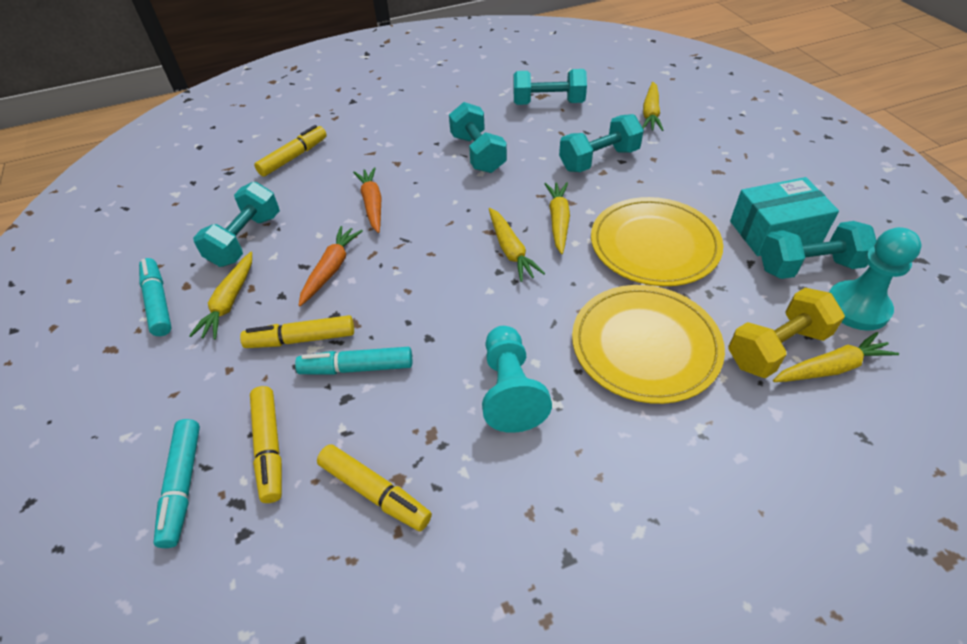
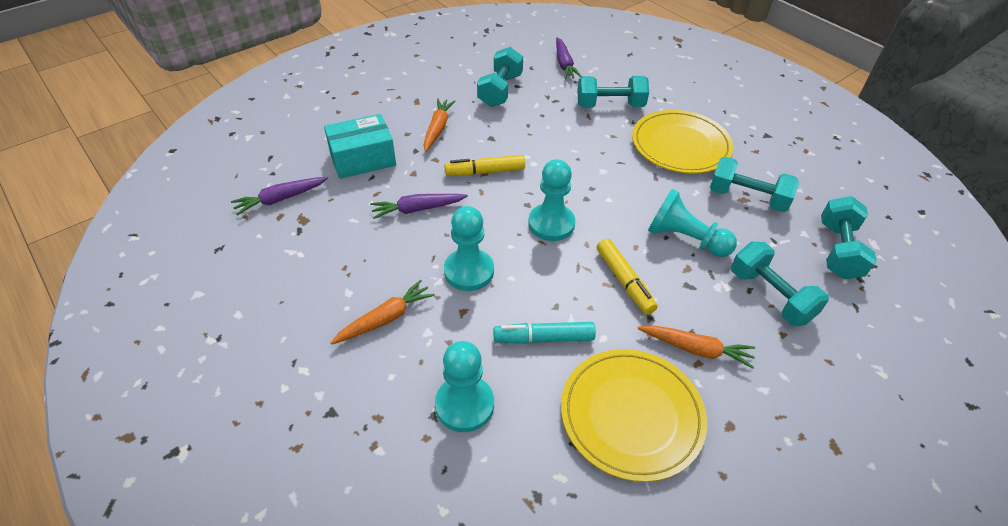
orange carrot: [299,226,363,306] [353,167,382,233] = 2 -> [330,280,435,345] [423,98,456,152] [638,325,755,369] = 3
purple carrot: none = 0 -> [231,177,328,216] [370,194,468,219] [556,37,581,79] = 3
turquoise marker: [139,258,172,336] [153,419,200,548] [295,347,412,375] = 3 -> [493,322,596,344] = 1
turquoise pawn: [482,326,552,433] [829,227,922,331] = 2 -> [435,341,494,432] [444,206,494,291] [528,159,575,241] [648,189,737,257] = 4
yellow carrot: [189,252,252,340] [489,208,545,282] [544,182,570,254] [642,82,664,131] [773,332,899,382] = 5 -> none = 0
yellow dumbbell: [728,288,845,378] = 1 -> none = 0
yellow marker: [240,315,354,348] [250,386,282,503] [254,125,327,177] [317,444,432,531] = 4 -> [444,155,525,176] [597,239,658,315] = 2

